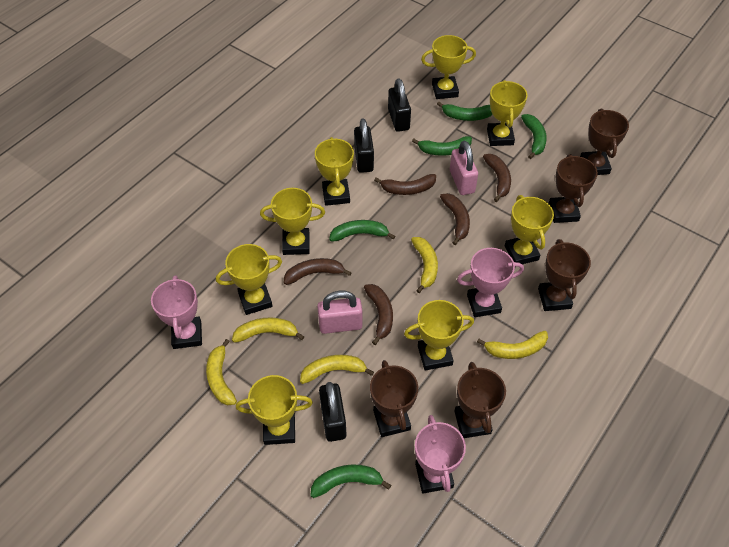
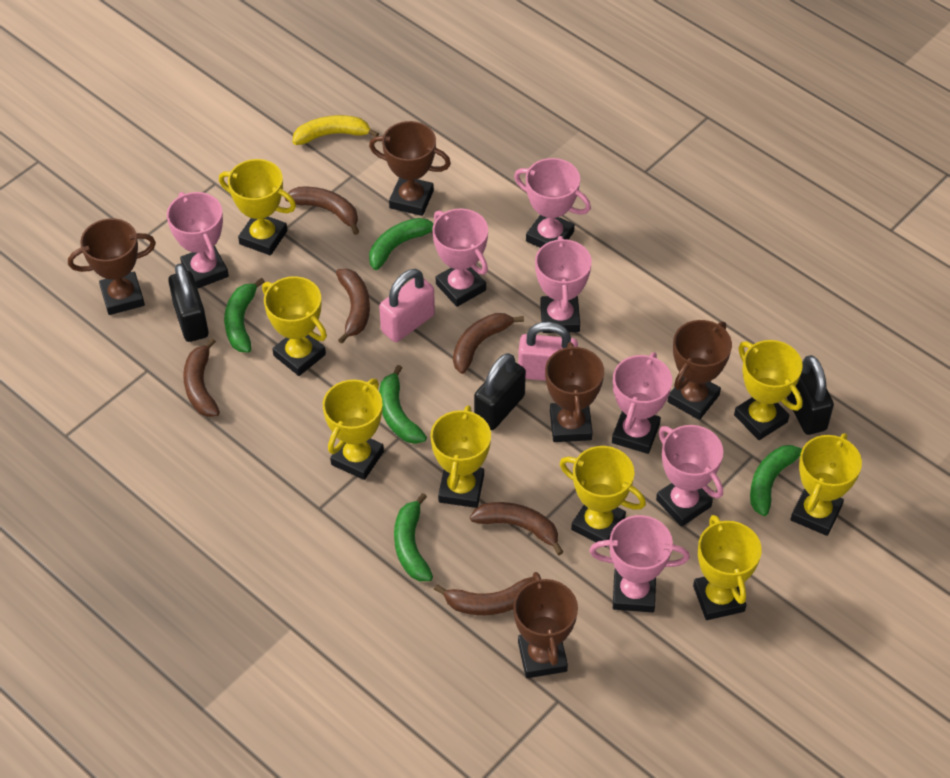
brown banana: [284,258,352,285] [364,284,393,345] [374,174,436,195] [440,193,470,245] [483,154,511,202] = 5 -> [183,338,220,417] [285,187,359,235] [336,269,370,344] [434,577,532,615] [453,313,524,374] [470,502,563,555] = 6
pink trophy: [151,275,202,349] [415,415,466,494] [457,248,524,317] = 3 -> [167,192,229,289] [432,208,488,307] [514,158,591,248] [535,236,592,333] [589,515,690,612] [612,352,672,454] [656,425,723,527] = 7
yellow banana: [206,339,237,405] [232,317,304,343] [300,355,374,384] [411,237,438,293] [477,331,548,359] = 5 -> [292,115,379,145] = 1

